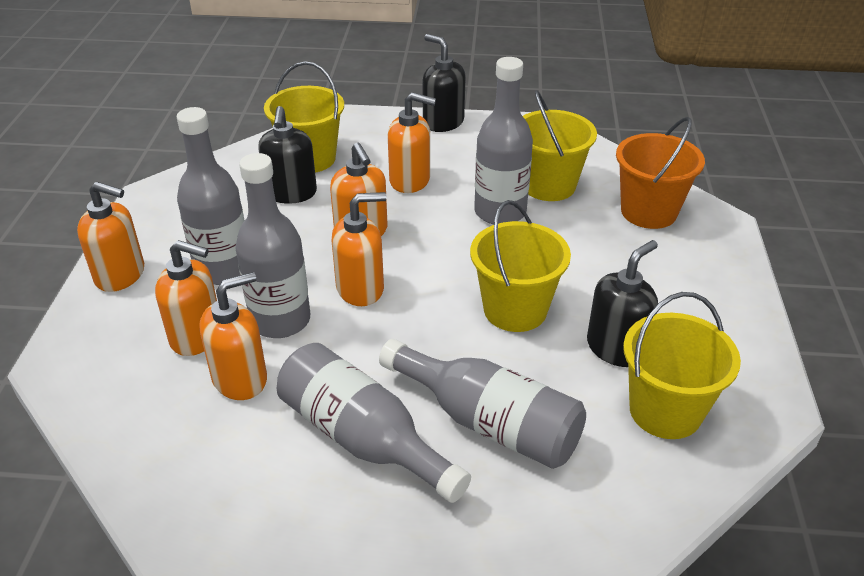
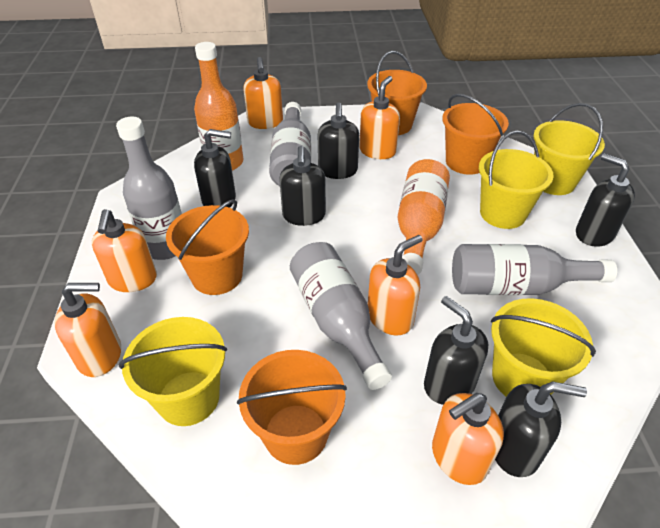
black soap dispenser: [258,106,317,204] [422,34,466,132] [587,240,658,367] = 3 -> [194,129,236,208] [279,146,326,226] [318,103,359,179] [424,296,488,405] [495,381,587,477] [576,153,635,247] = 6
grey bottle: [177,107,245,285] [235,153,310,338] [277,343,471,503] [379,339,586,469] [474,57,533,225] = 5 -> [116,117,182,260] [269,102,311,186] [290,242,392,390] [452,244,617,295] = 4
orange bottle: none = 0 -> [194,42,244,171] [397,159,450,275] = 2
orange bucket: [616,117,705,229] = 1 -> [166,199,249,295] [237,350,347,465] [367,51,427,135] [442,94,509,175] = 4

